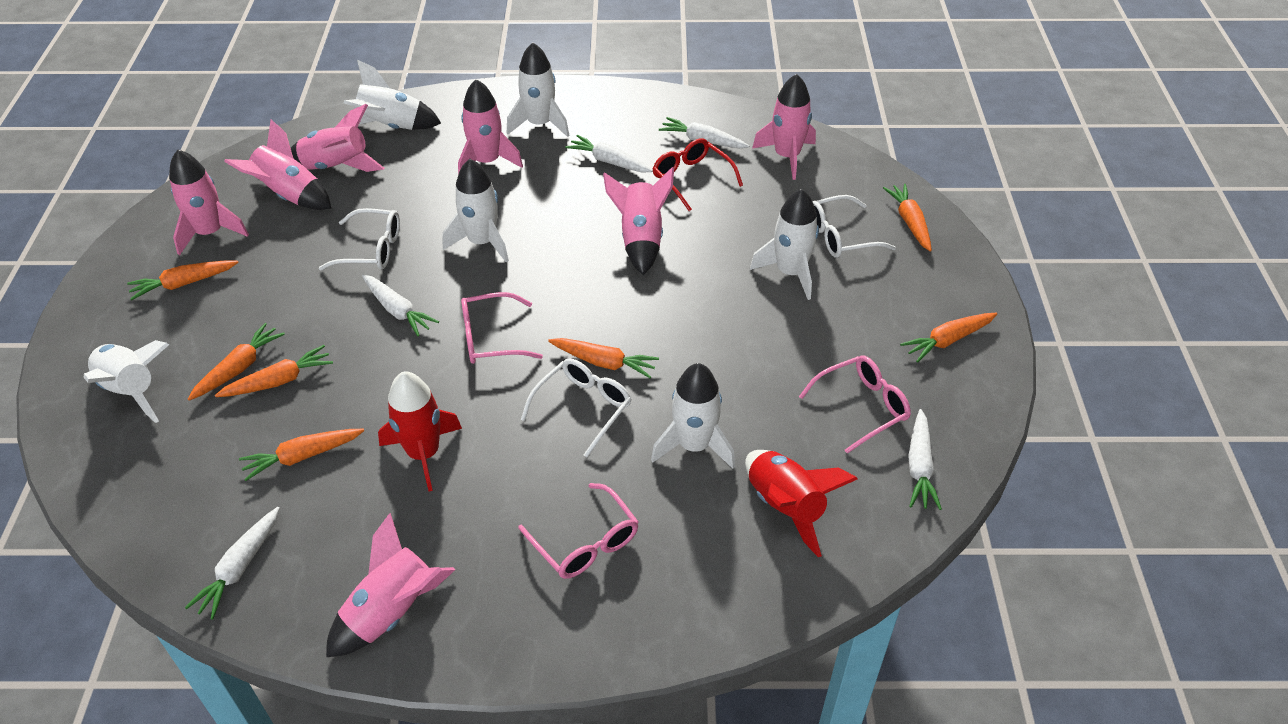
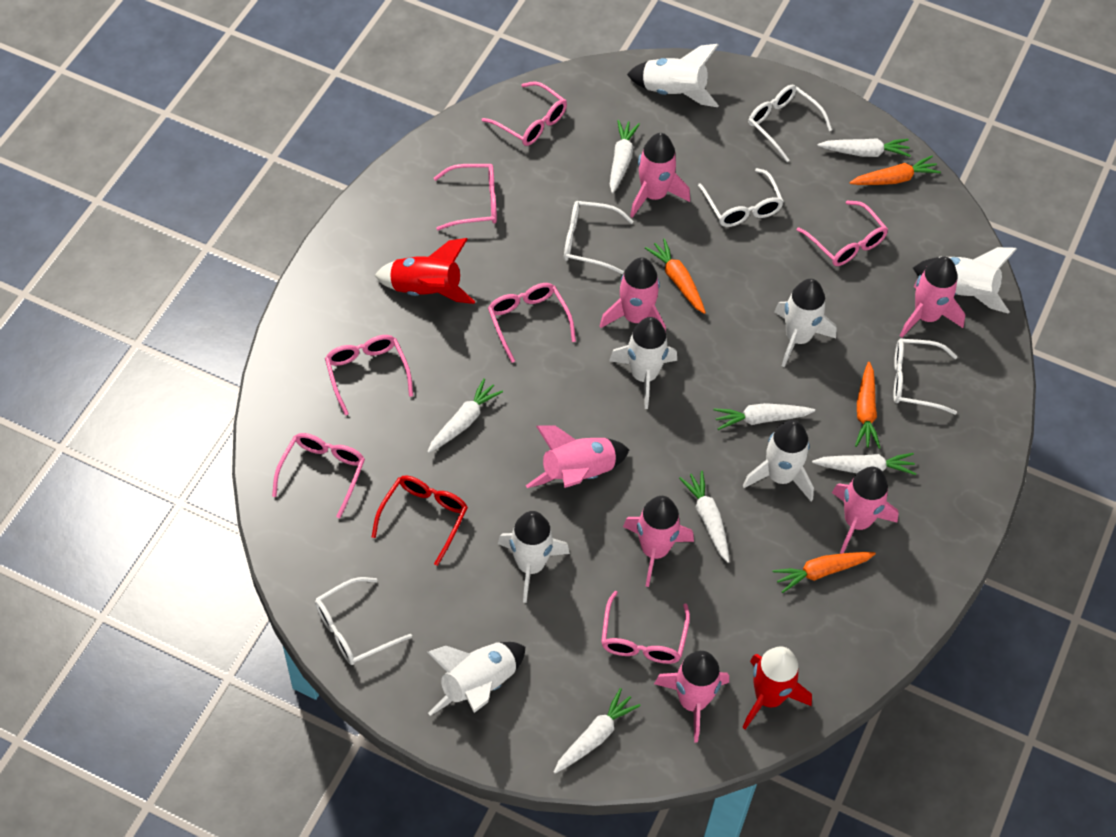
orange carrot: [127,260,239,300] [188,323,285,401] [215,345,333,397] [239,429,364,481] [548,338,659,378] [883,184,932,251] [900,313,997,362] = 7 -> [645,239,706,314] [773,552,876,593] [850,156,941,185] [855,362,880,449] = 4
pink glasses: [461,292,543,364] [518,483,639,579] [799,355,911,453] = 3 -> [272,433,365,518] [325,335,413,416] [434,164,497,231] [482,81,567,146] [488,283,576,363] [601,591,690,664] [797,200,888,266] = 7
white carrot: [185,507,280,619] [362,275,439,336] [565,135,652,172] [659,117,750,148] [908,409,942,510] = 5 -> [427,378,503,453] [554,688,641,774] [610,120,640,193] [679,470,730,563] [713,403,815,430] [812,453,916,475] [817,138,911,157] = 7
white glasses: [319,208,400,271] [521,358,631,457] [812,195,896,258] = 3 -> [315,577,412,665] [564,201,634,274] [698,168,784,227] [748,85,832,162] [893,338,957,415] = 5
white rocket: [84,340,169,423] [344,60,441,130] [443,159,509,263] [507,42,569,137] [651,363,735,469] [750,189,819,300] = 6 -> [427,642,525,716] [498,511,570,603] [609,317,677,409] [627,44,719,107] [743,420,814,501] [774,279,837,367] [913,247,1017,314] = 7

